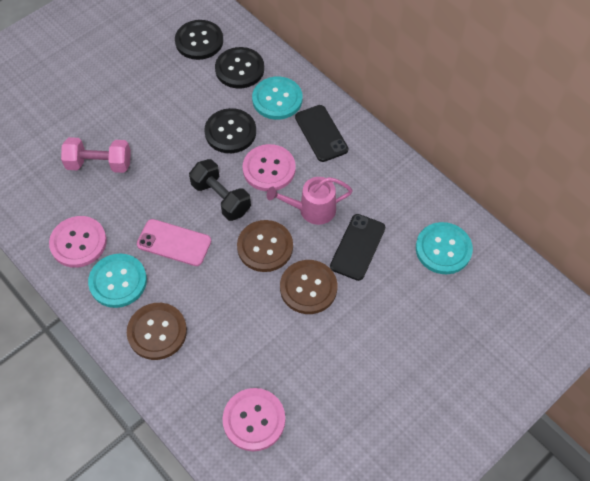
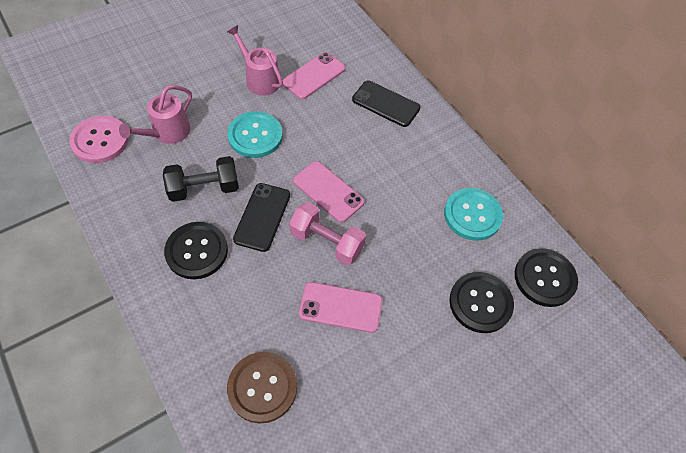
brown button: [127,303,187,360] [237,220,293,272] [280,260,337,314] = 3 -> [227,352,297,423] = 1
pink button: [49,216,107,268] [222,388,285,451] [242,144,296,191] = 3 -> [69,116,129,163] = 1
pink phone: [137,219,211,266] = 1 -> [282,52,345,99] [293,161,365,223] [299,282,382,333] = 3
pink watering can: [267,177,353,225] = 1 -> [119,85,192,144] [227,25,283,96] = 2
turquoise button: [88,254,147,308] [252,76,303,120] [416,222,473,274] = 3 -> [227,111,283,158] [444,188,503,241] = 2

